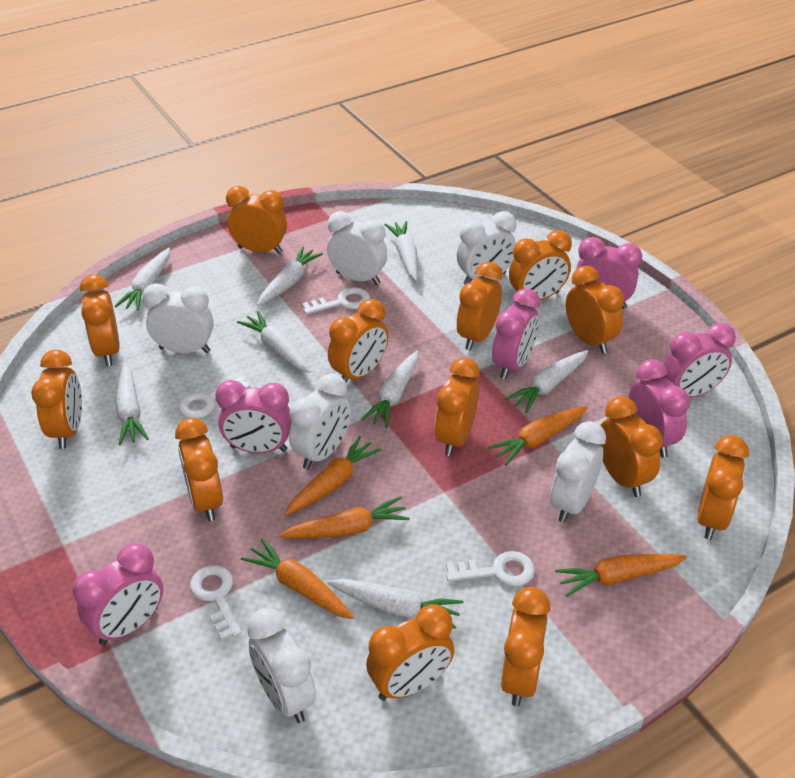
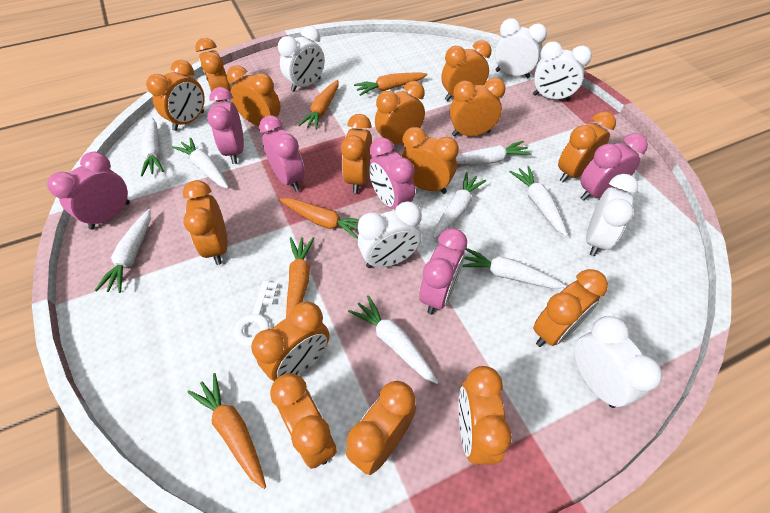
orange clock: [31,350,82,449] [80,274,120,366] [175,418,223,521] [226,186,287,254] [328,299,388,383] [366,604,454,701] [434,358,480,456] [457,261,503,350] [501,587,550,706] [509,230,572,303] [566,265,624,354] [600,396,663,497] [697,435,749,540] = 13 -> [146,60,205,131] [183,180,228,265] [195,38,231,102] [227,65,281,129] [251,301,330,381] [270,373,337,469] [341,114,372,193] [346,381,416,475] [375,81,425,144] [401,127,459,194] [442,40,492,101] [449,78,506,137] [459,366,512,465] [533,269,608,347] [558,111,616,183] = 15
white key: [178,376,250,419] [190,565,241,641] [302,287,370,315] [446,551,535,586] = 4 -> [233,280,278,346] = 1

